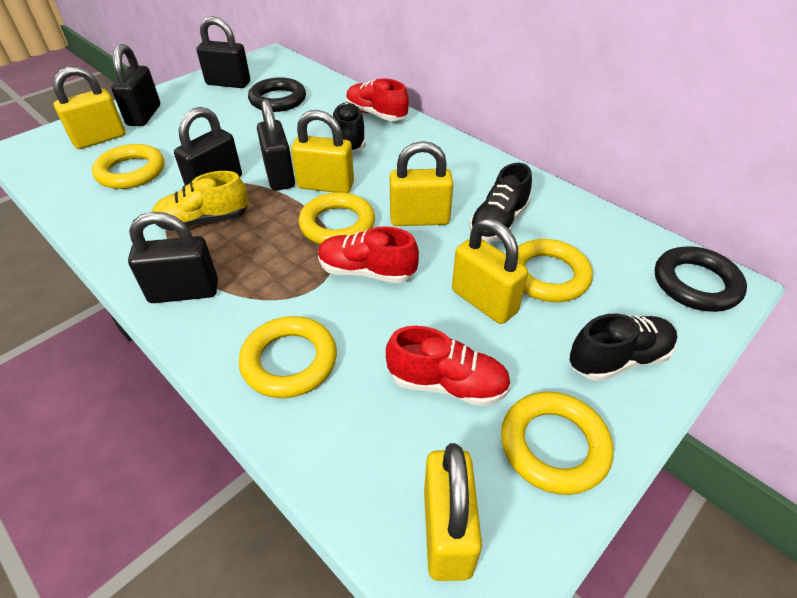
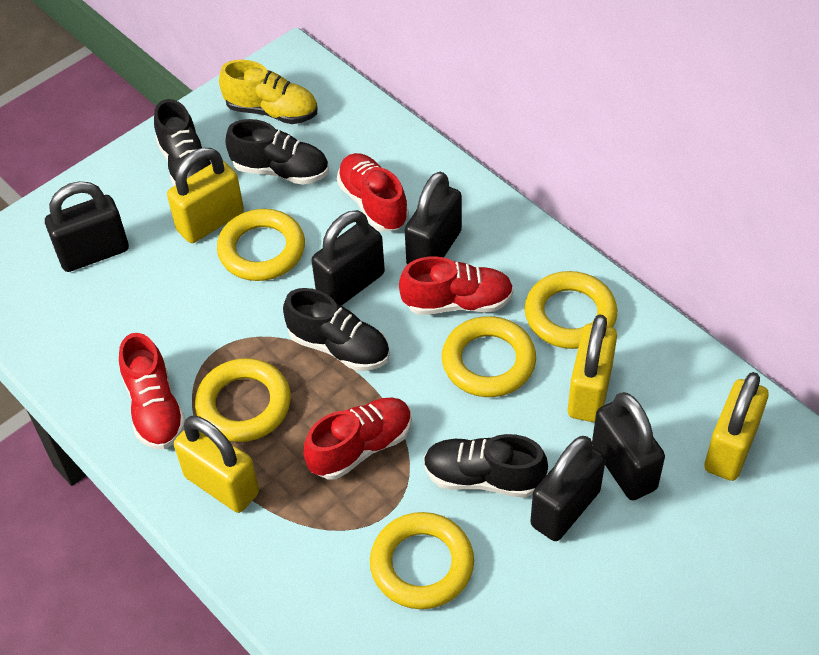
black ring: [248,77,306,112] [655,246,747,312] = 2 -> none = 0
black shoe: [332,102,366,153] [469,163,532,242] [569,313,677,381] = 3 -> [154,99,212,186] [225,119,329,185] [283,288,390,371] [424,434,548,498] = 4
red shoe: [318,226,419,283] [346,78,409,121] [386,326,511,406] = 3 -> [119,333,185,449] [303,397,412,479] [337,153,409,232] [399,256,514,315] = 4
yellow padlock: [53,66,126,149] [291,110,354,193] [390,141,453,226] [424,443,482,581] [452,218,528,324] = 5 -> [167,148,244,243] [174,415,259,513] [568,314,617,422] [704,372,769,481] = 4

